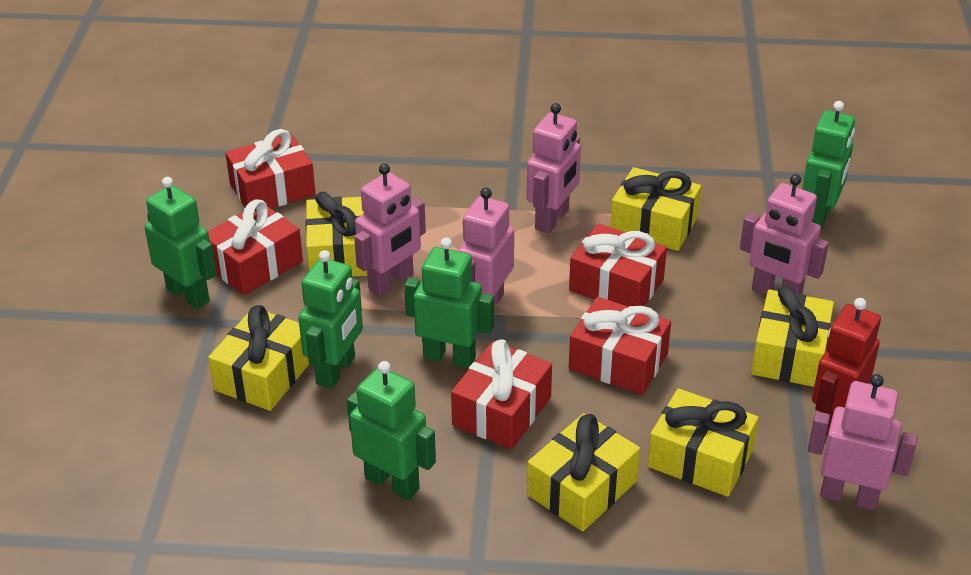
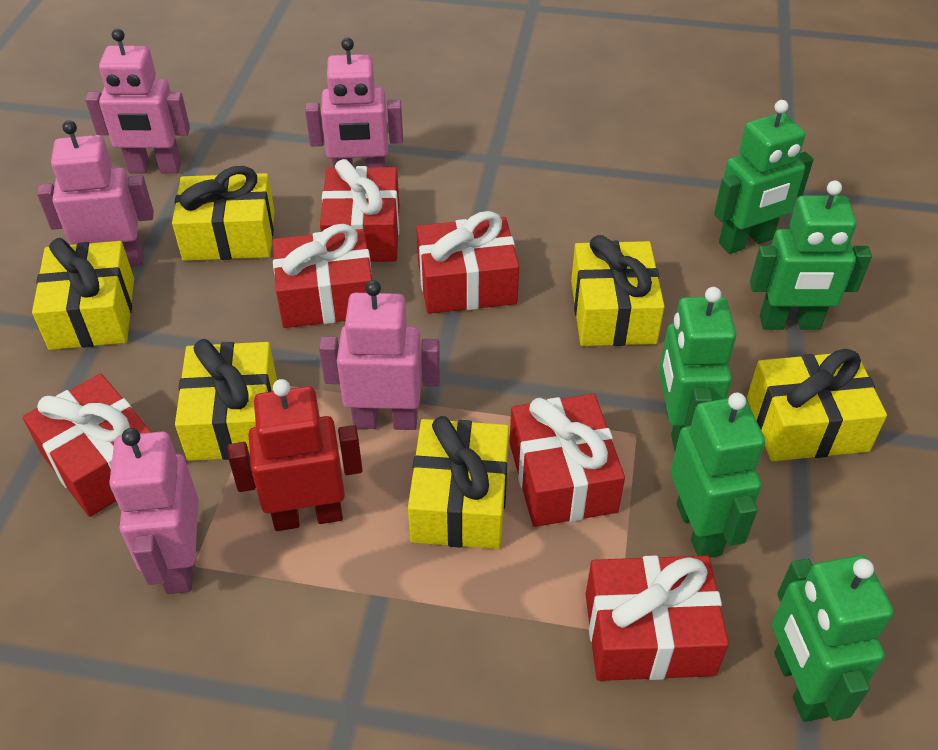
red gift: [208,199,303,295] [225,129,316,209] [451,339,552,449] [569,224,667,307] [569,297,671,395] = 5 -> [23,374,152,517] [273,224,372,328] [320,159,399,262] [416,211,519,314] [510,394,625,527] [586,556,729,681] = 6

